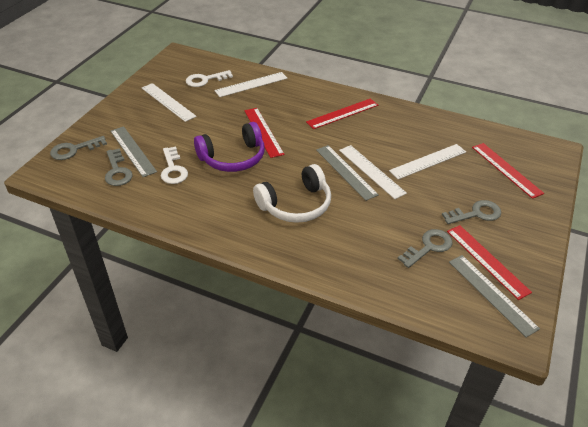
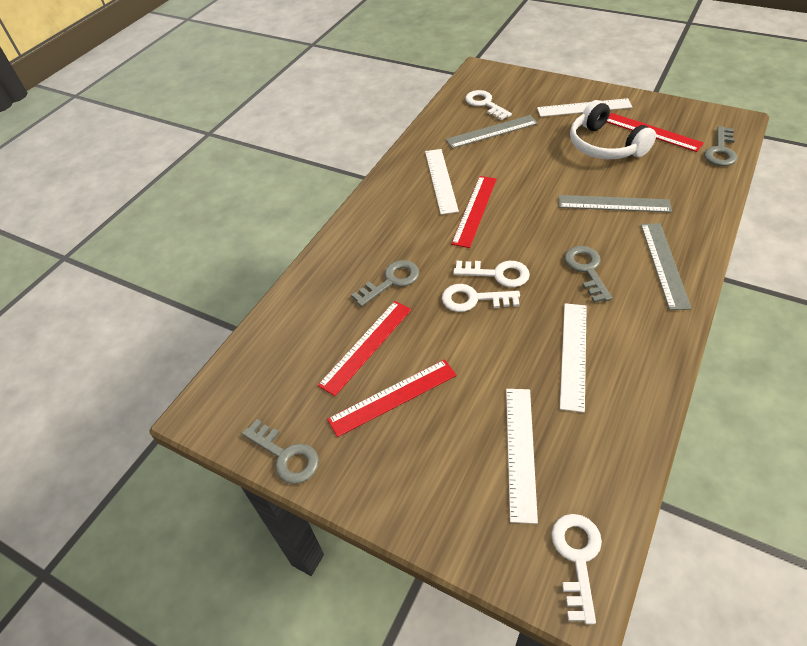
purple headphones: [194,122,265,172] = 1 -> none = 0
white key: [161,147,188,184] [186,70,233,87] = 2 -> [442,284,520,312] [453,261,530,287] [465,90,512,120] [551,514,602,624] = 4

